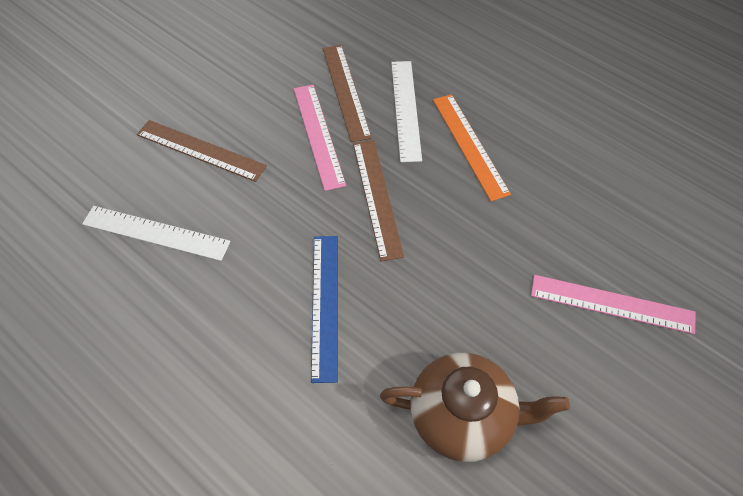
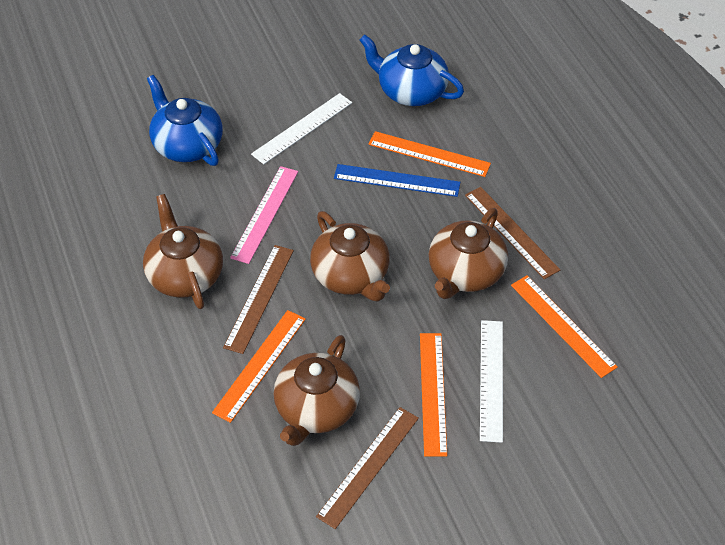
blue teapot: none = 0 -> [147,75,223,166] [359,34,464,106] = 2
brown teapot: [380,353,570,462] = 1 -> [143,194,223,309] [274,335,360,446] [310,211,390,302] [429,208,508,299] = 4
orange ruler: [433,94,511,201] = 1 -> [212,310,306,423] [368,131,491,177] [420,333,447,456] [511,275,618,378] = 4
pink ruler: [294,85,346,191] [531,275,695,334] = 2 -> [230,166,298,264] = 1

